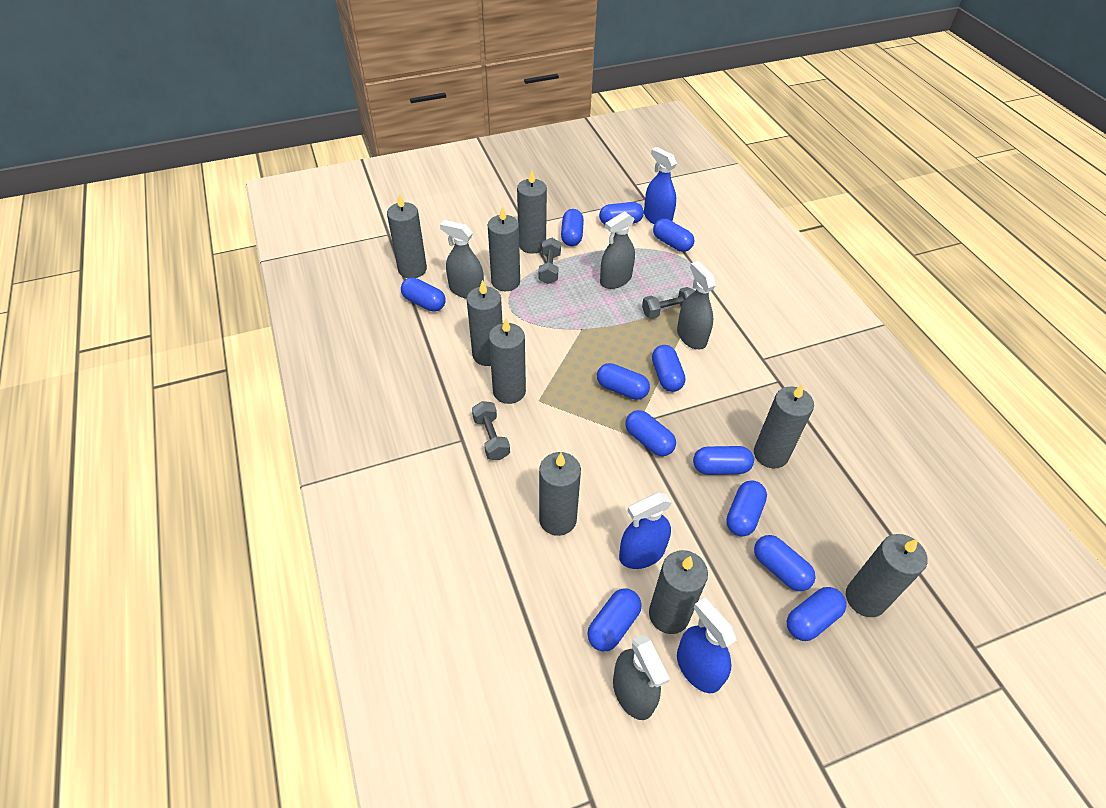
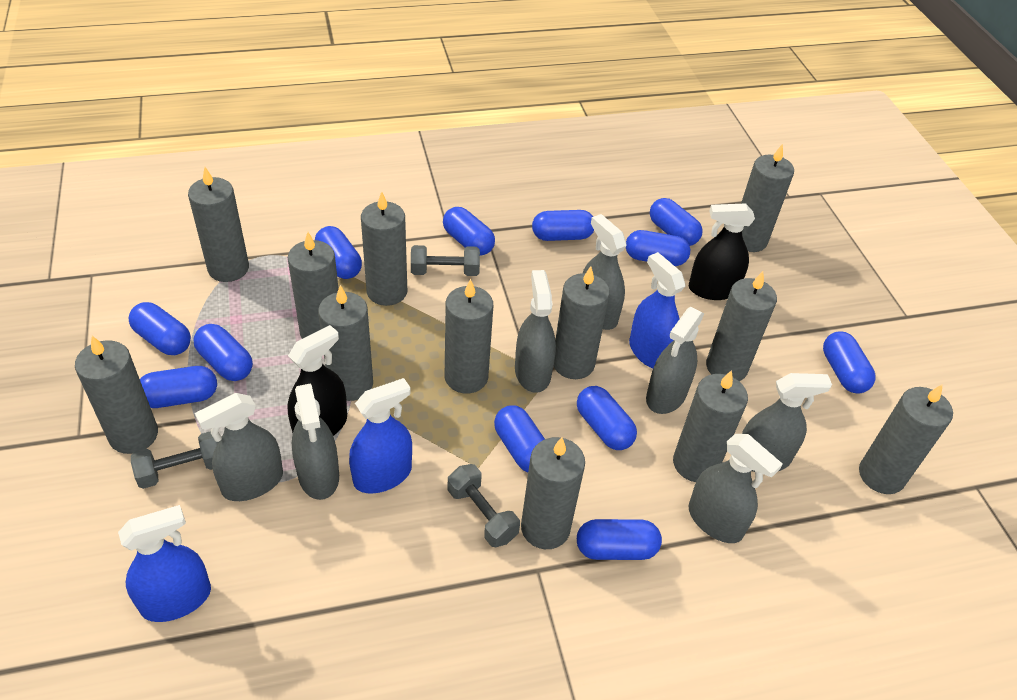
black spray bottle: none = 0 -> [287,325,347,436] [689,203,755,300] = 2
grey candle: [387,194,427,278] [467,280,503,366] [488,206,520,291] [489,318,526,404] [517,170,547,254] [539,452,581,536] [649,550,708,634] [754,384,814,468] [846,534,928,617] = 9 -> [75,336,158,454] [188,167,249,282] [287,232,339,339] [318,285,373,401] [361,191,407,306] [445,279,493,393] [521,437,585,549] [554,266,610,379] [673,370,748,482] [706,271,777,381] [741,144,794,252] [859,384,953,494] = 12
grey spray bottle: [440,220,484,299] [600,211,635,289] [613,634,670,720] [677,261,716,349] = 4 -> [195,393,283,501] [292,383,339,500] [515,270,556,393] [583,214,627,330] [646,307,704,414] [688,434,783,543] [742,373,832,472] = 7

